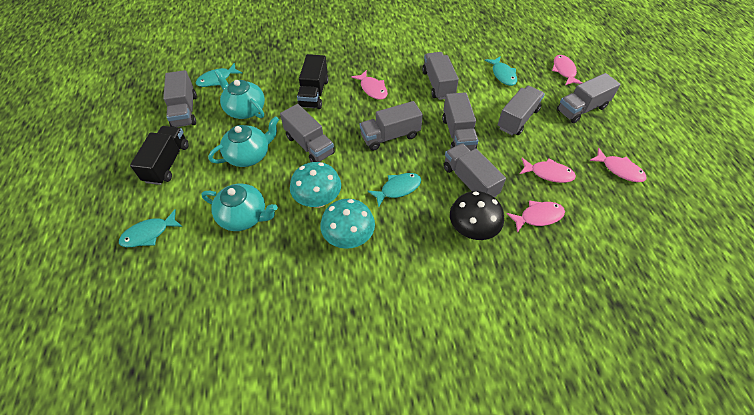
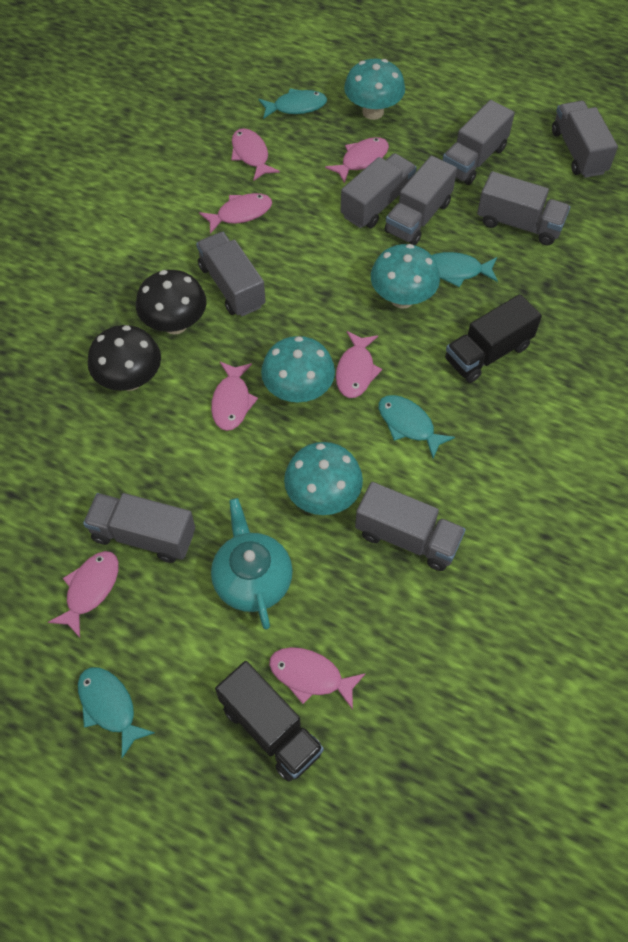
black mushroom: [450,191,504,240] = 1 -> [88,325,161,391] [136,270,206,335] = 2
pink fish: [351,70,388,100] [507,200,565,233] [520,158,576,183] [552,55,583,85] [589,148,646,182] = 5 -> [48,551,119,638] [199,193,272,234] [211,362,258,431] [231,128,280,181] [269,647,366,710] [325,137,389,184] [336,331,382,398] = 7
turquoise mushroom: [290,162,341,208] [320,199,375,249] = 2 -> [261,336,335,402] [284,442,363,515] [344,59,405,120] [371,244,440,309] = 4
turquoise teapot: [201,184,278,231] [208,116,279,167] [214,70,265,119] = 3 -> [211,498,293,629] = 1

